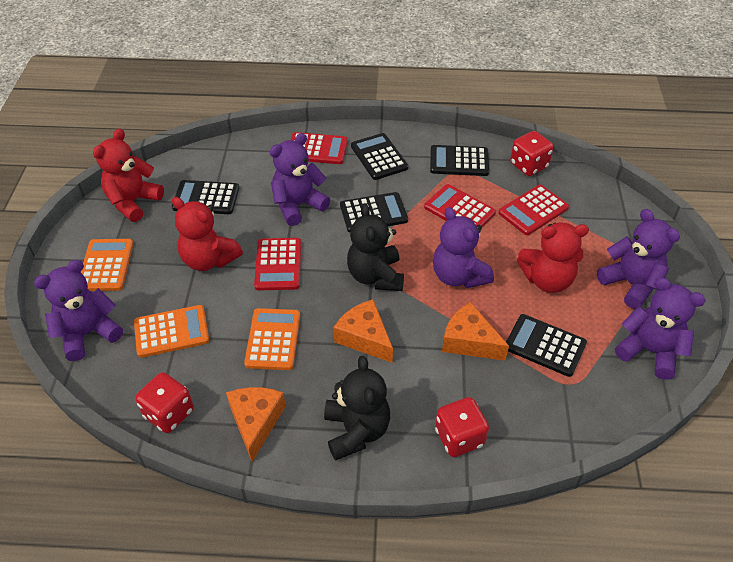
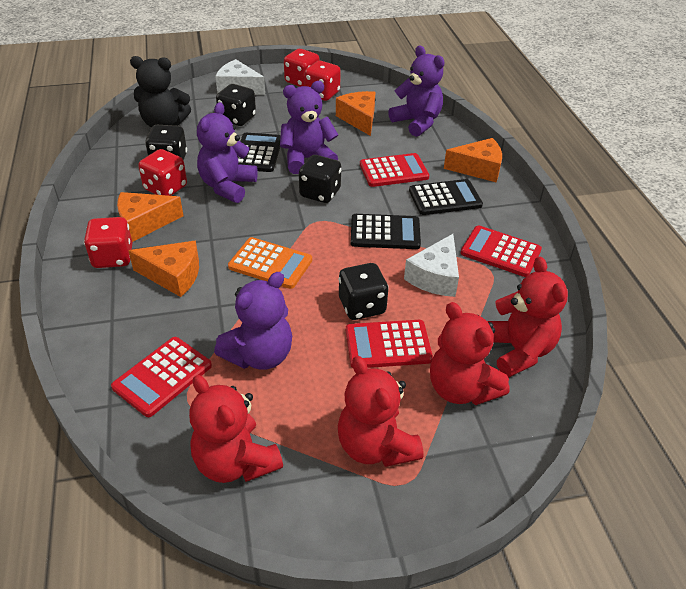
black calculator: [172,180,239,214] [340,192,408,232] [351,133,408,180] [430,145,489,176] [506,314,587,377] = 5 -> [237,133,281,172] [351,214,421,249] [409,179,483,215] = 3
black dice: none = 0 -> [145,125,187,160] [216,84,256,126] [299,155,341,203] [339,263,389,320] = 4
black teddy bear: [324,356,390,461] [347,204,404,291] = 2 -> [130,56,191,128] = 1
orange calculator: [81,239,133,291] [134,305,209,358] [244,308,300,370] = 3 -> [228,237,312,289] = 1
orange cheese: [226,387,286,462] [333,299,393,363] [442,302,509,361] = 3 -> [117,192,183,242] [128,241,199,297] [336,91,376,136] [444,138,502,183] = 4
purple teddy bear: [34,260,123,361] [270,133,330,226] [433,207,494,288] [597,209,680,309] [615,278,706,380] = 5 -> [197,102,258,203] [214,272,292,370] [280,81,338,174] [388,46,445,137] = 4
red dice: [135,372,194,433] [435,397,489,457] [510,131,554,176] = 3 -> [84,217,133,268] [138,149,187,196] [284,49,320,87] [304,61,341,101] = 4
red teddy bear: [93,129,164,222] [172,197,243,271] [517,222,589,293] = 3 -> [189,375,283,483] [338,356,423,467] [430,302,510,405] [487,257,568,378] = 4
white cheese: none = 0 -> [215,59,265,95] [404,234,459,297] = 2

